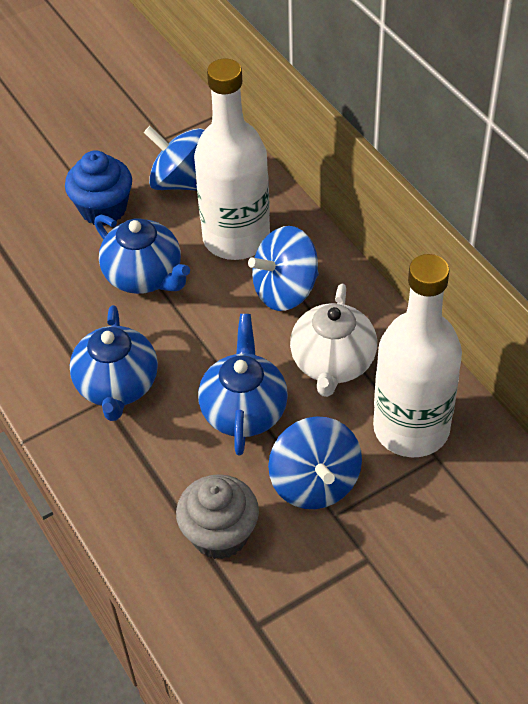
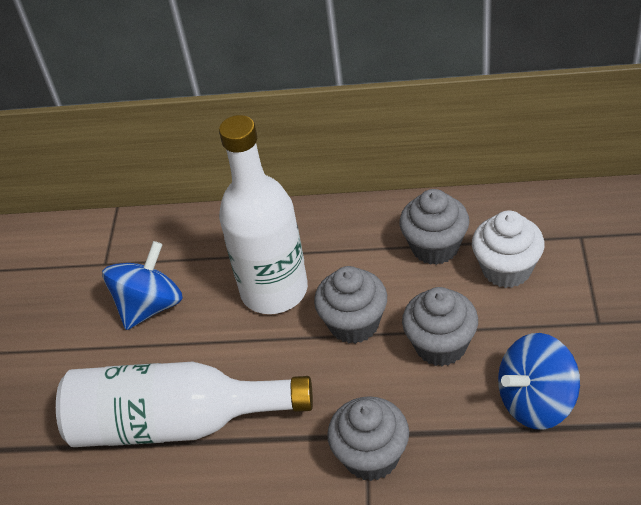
blue cupcake: [65,150,132,225] = 1 -> none = 0
blue spinning top: [144,126,205,191] [248,226,319,311] [268,416,362,509] = 3 -> [102,241,183,330] [498,333,580,430] = 2
blue teapot: [70,305,158,421] [94,215,190,294] [198,314,288,455] = 3 -> none = 0
grey cupcake: [176,474,259,559] = 1 -> [314,266,387,344] [327,396,409,481] [399,189,469,265] [402,287,478,366] = 4
white cupcake: none = 0 -> [472,210,545,288] = 1
white teapot: [290,284,377,397] = 1 -> none = 0

